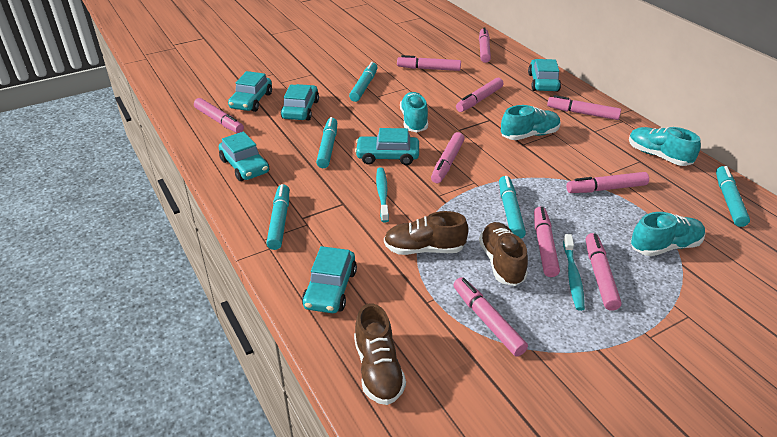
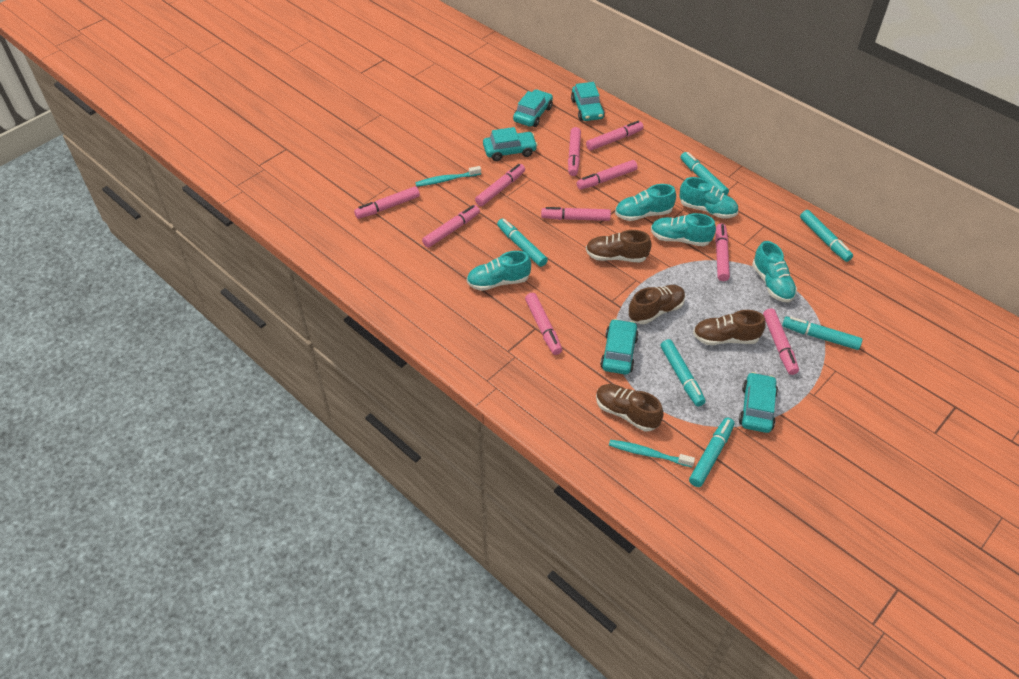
brown shoe: [354,304,406,405] [384,211,469,255] [479,222,528,286] = 3 -> [586,230,652,262] [596,384,664,431] [628,285,685,324] [693,310,766,345] = 4
turquoise car: [219,132,269,181] [228,71,272,112] [281,84,319,121] [302,246,357,313] [355,128,419,165] [528,59,561,92] = 6 -> [483,127,538,161] [513,89,553,127] [571,82,605,121] [600,319,639,375] [739,372,778,433] = 5
turquoise marker: [266,184,289,250] [316,117,337,168] [349,62,378,102] [499,176,526,238] [716,166,750,227] = 5 -> [497,218,548,267] [661,339,706,406] [681,152,729,195] [689,418,735,487] [782,316,862,350] [800,210,853,262] = 6
turquoise shoe: [400,92,428,132] [501,105,561,140] [629,127,701,166] [631,212,705,256] = 4 -> [467,251,531,291] [615,184,676,221] [651,213,716,246] [679,177,738,219] [752,241,797,303] = 5

